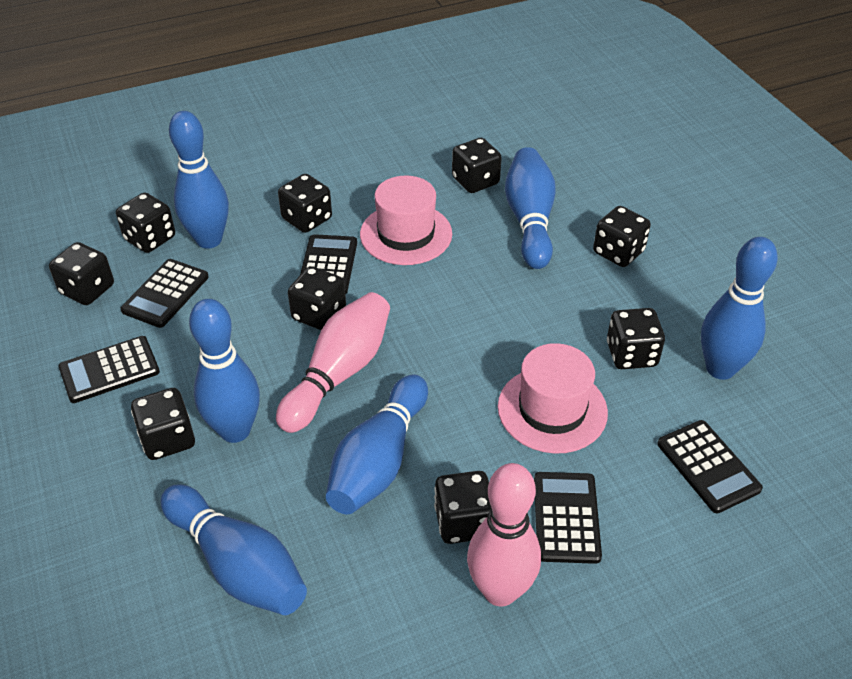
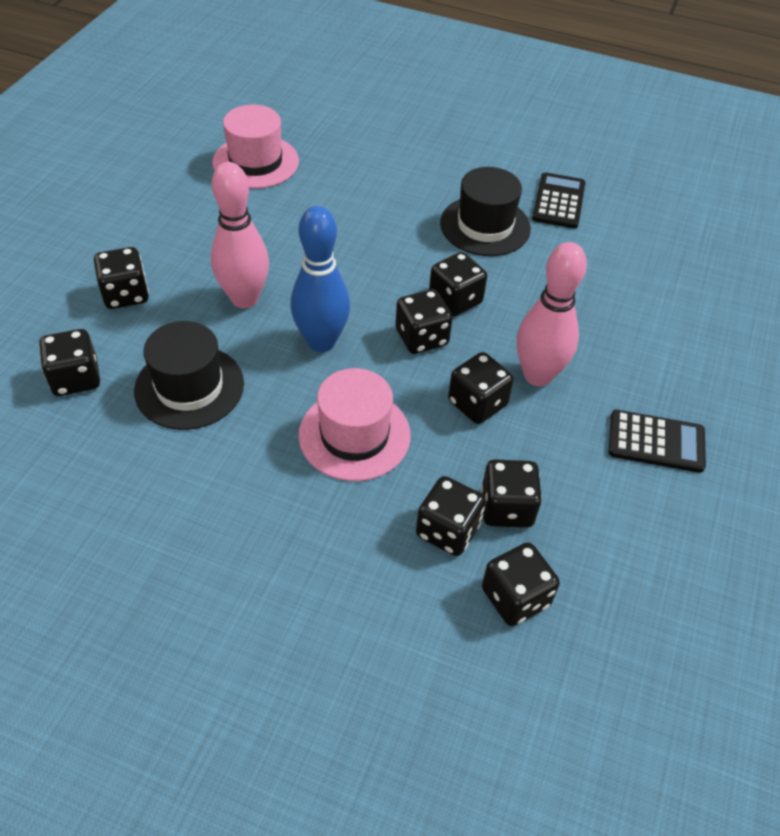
black calculator: [59,336,160,403] [121,259,209,328] [300,234,357,294] [534,472,602,564] [657,420,763,513] = 5 -> [532,172,586,228] [609,410,706,473] = 2
black dice: [49,242,114,305] [116,193,175,253] [131,388,195,460] [278,174,332,233] [288,266,346,330] [434,471,491,544] [452,138,502,193] [593,206,651,267] [607,308,665,369] = 9 -> [39,329,100,396] [94,247,149,309] [395,289,453,354] [416,476,486,556] [429,252,487,317] [448,352,514,424] [481,459,542,528] [482,542,560,626] = 8
black hat: none = 0 -> [134,321,244,430] [440,167,531,256] = 2
blue bowling pin: [161,484,307,615] [169,111,229,249] [189,299,260,443] [326,374,428,514] [505,147,556,269] [701,237,778,380] = 6 -> [291,206,350,352] = 1

